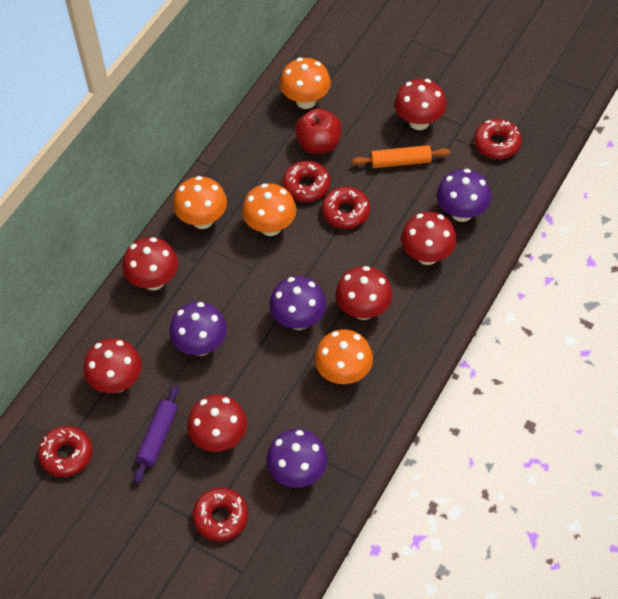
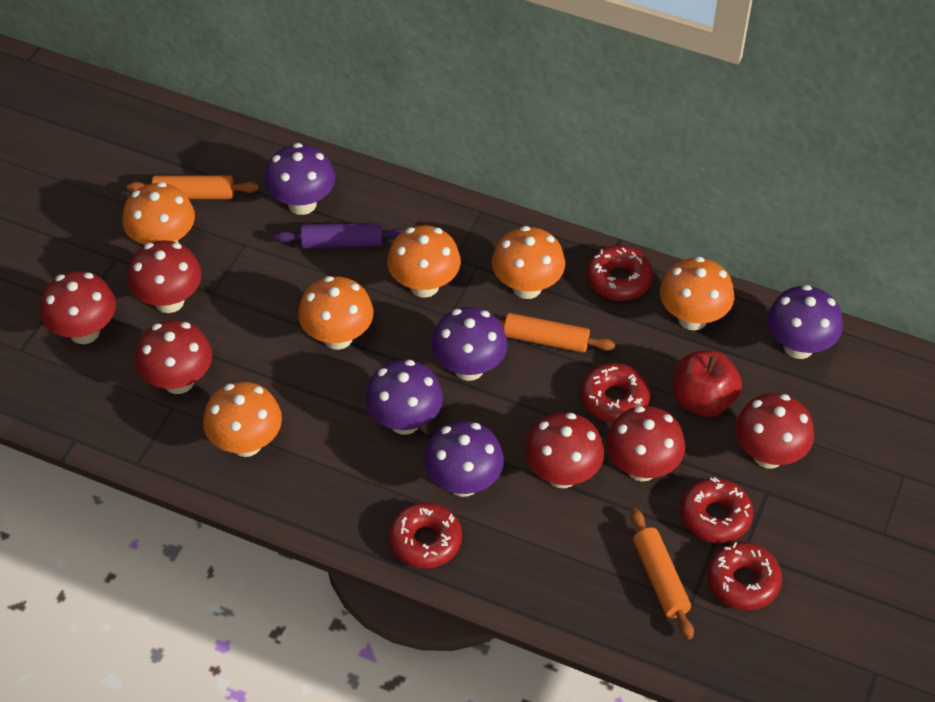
orange mushroom: [173,176,227,229] [242,183,297,236] [280,58,331,109] [315,329,373,384] = 4 -> [122,182,195,245] [203,382,282,457] [298,276,373,350] [387,225,461,298] [492,226,565,299] [660,257,734,330] = 6
orange rolling pin: [352,145,450,168] = 1 -> [127,176,259,199] [498,313,615,353] [631,508,694,639] = 3
purple mushroom: [169,302,227,356] [266,429,328,488] [269,276,326,330] [437,169,491,222] = 4 -> [264,143,335,215] [365,360,443,435] [424,421,504,497] [431,307,507,381] [767,285,843,359] = 5

